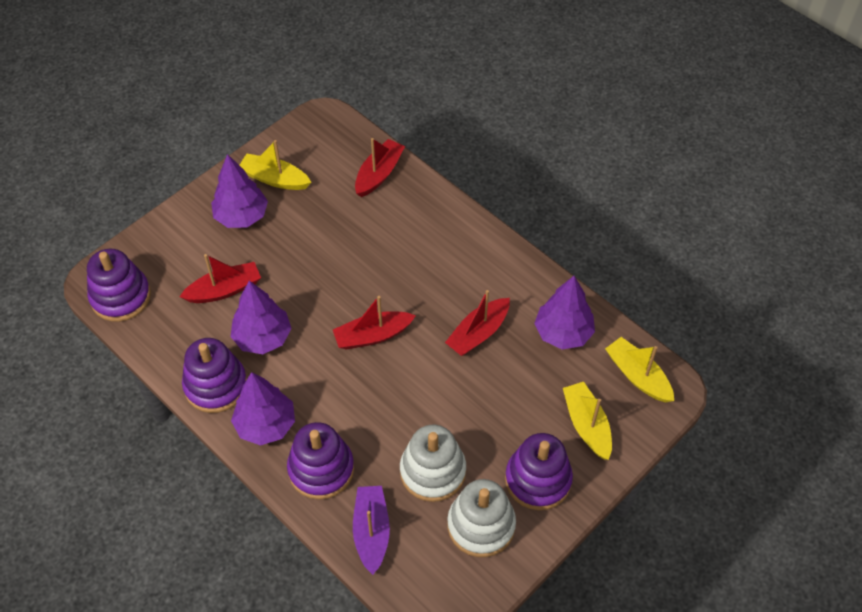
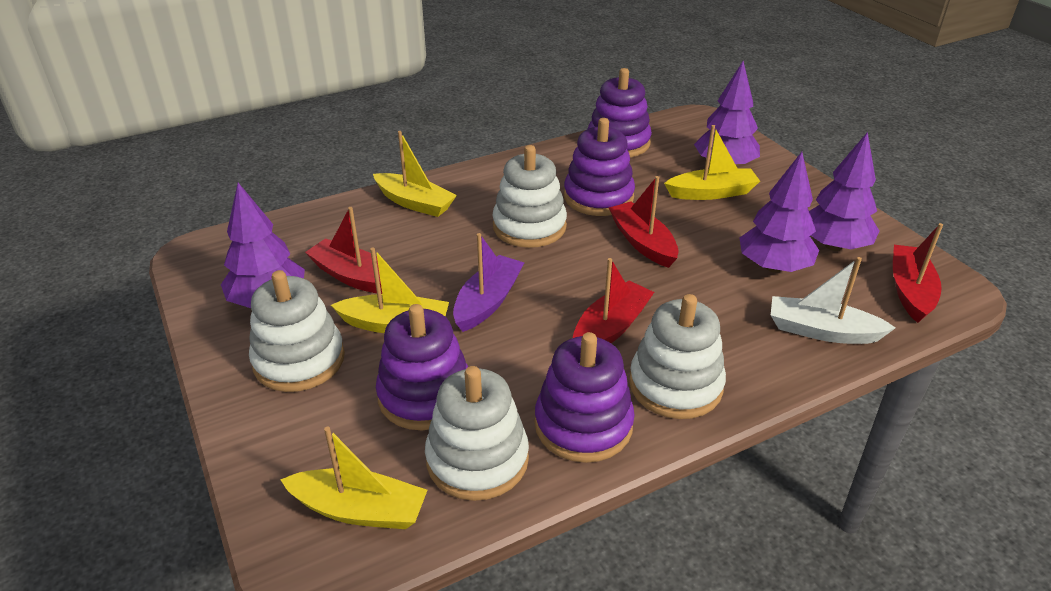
white boat: none = 0 -> [771,257,896,344] = 1
white stacking toy: [400,425,466,502] [447,479,516,557] = 2 -> [249,270,345,392] [425,366,529,501] [492,145,567,248] [629,294,726,419] = 4
yellow boat: [240,140,311,190] [563,382,612,460] [605,337,674,402] = 3 -> [280,427,427,529] [331,248,449,333] [373,131,457,217] [664,125,760,200] = 4

